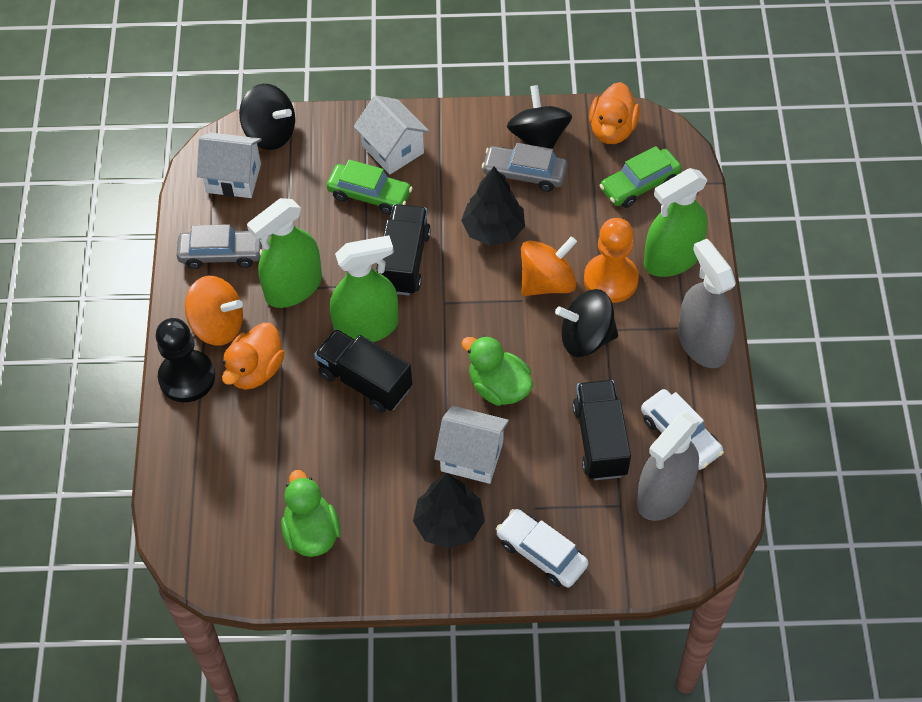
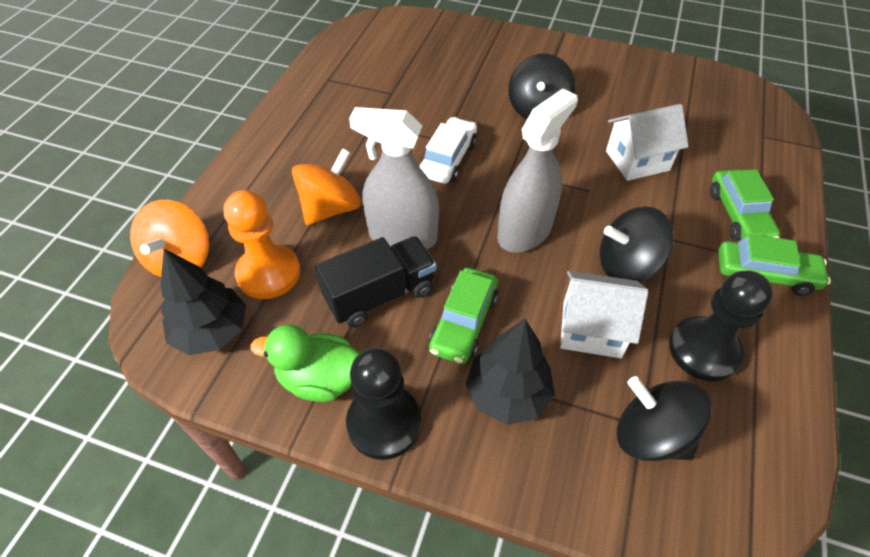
black pawn: [155,318,215,402] = 1 -> [346,348,421,460] [669,271,773,382] = 2
black truck: [314,329,412,413] [377,204,431,296] [572,380,631,480] = 3 -> [315,236,436,328] = 1
green car: [327,160,412,215] [599,146,682,208] = 2 -> [429,268,498,364] [710,169,780,240] [718,234,831,296] = 3
green duck: [281,470,341,557] [462,335,533,406] = 2 -> [251,324,360,402] = 1
green spray bottle: [247,198,322,308] [330,235,398,342] [644,168,708,277] = 3 -> none = 0
grey car: [177,224,263,269] [482,143,567,192] = 2 -> none = 0
orange duck: [222,323,285,390] [589,82,640,144] = 2 -> none = 0
white car: [496,509,588,588] [641,389,724,470] = 2 -> [419,117,477,184] = 1
white house: [197,133,262,198] [354,95,429,174] [434,406,509,484] = 3 -> [560,271,648,358] [606,104,688,181] = 2

